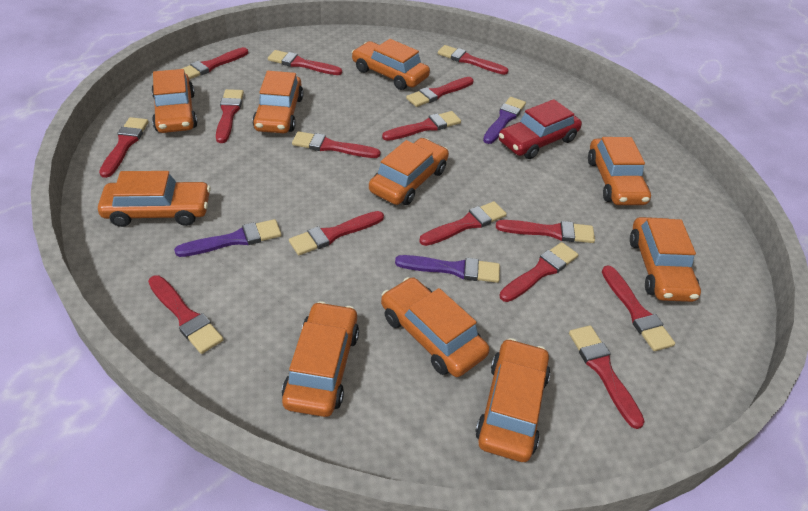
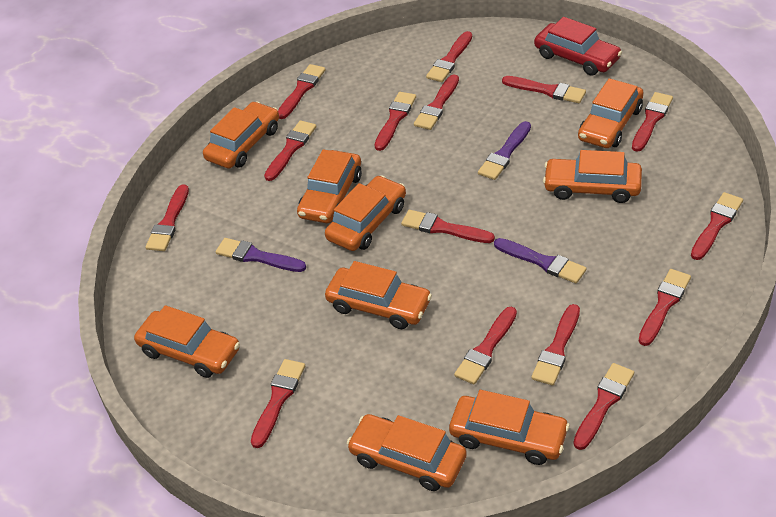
orange car: [98,171,211,227] [151,69,198,133] [252,71,303,133] [282,301,359,417] [352,39,430,90] [369,138,449,205] [381,277,489,377] [475,338,550,462] [588,137,651,205] [630,217,701,302] = 10 -> [134,305,240,378] [203,102,279,168] [297,149,362,223] [325,175,406,251] [325,261,432,329] [347,414,467,491] [449,390,570,465] [543,150,642,203] [578,78,644,148] = 9

